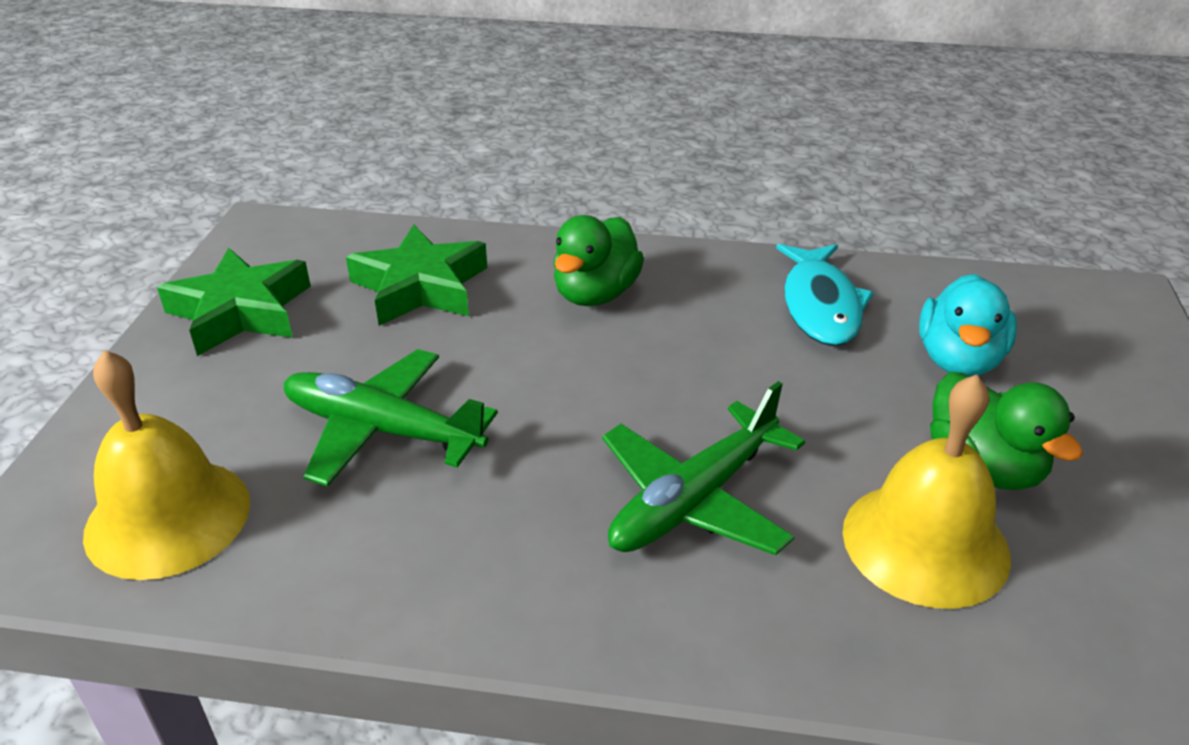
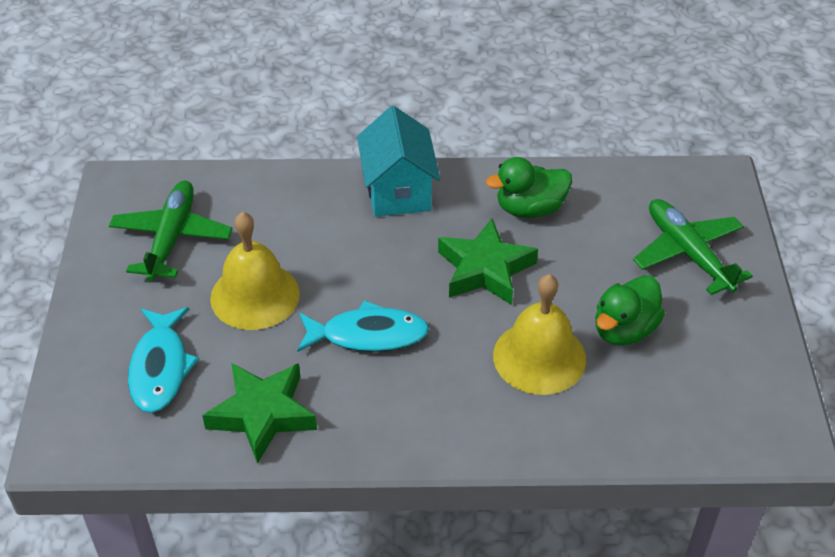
turquoise duck: [919,274,1017,377] = 1 -> none = 0
turquoise fish: [776,244,874,346] = 1 -> [128,307,199,413] [297,300,429,352] = 2
turquoise house: none = 0 -> [357,106,440,217] = 1

